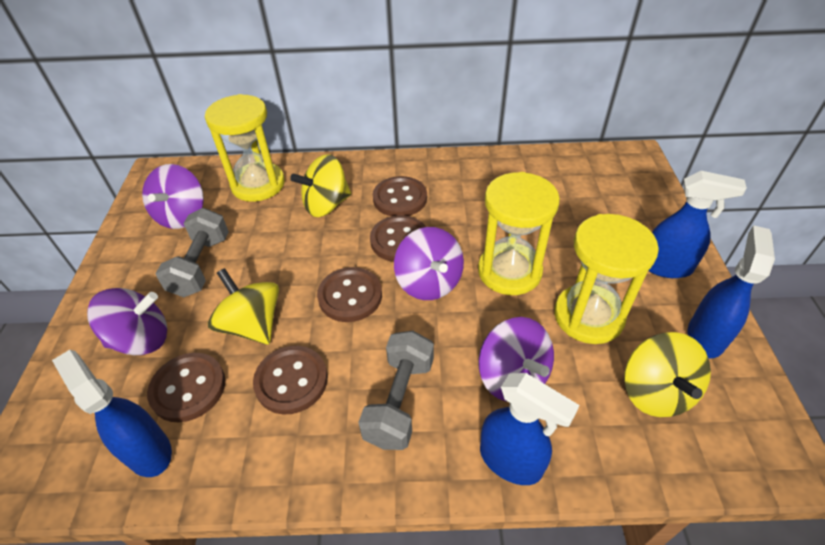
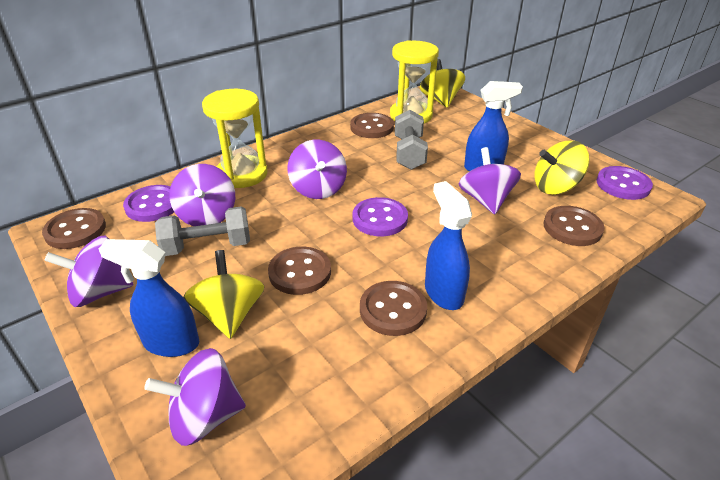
blue spray bottle: [52,350,172,477] [480,373,580,485] [648,171,747,278] [688,225,775,359] = 4 -> [99,239,199,357] [425,181,472,310] [464,81,523,171] = 3
purple button: none = 0 -> [123,185,174,222] [353,197,408,236] [597,166,653,200] = 3
purple spinning top: [87,288,167,355] [142,164,204,229] [394,227,464,300] [479,317,554,402] = 4 -> [44,236,134,307] [145,348,246,446] [169,164,235,226] [287,140,347,199] [459,147,521,214] = 5
yellow hourglass: [205,94,285,202] [478,172,560,295] [554,214,659,344] = 3 -> [202,89,268,188] [390,40,439,124] = 2

